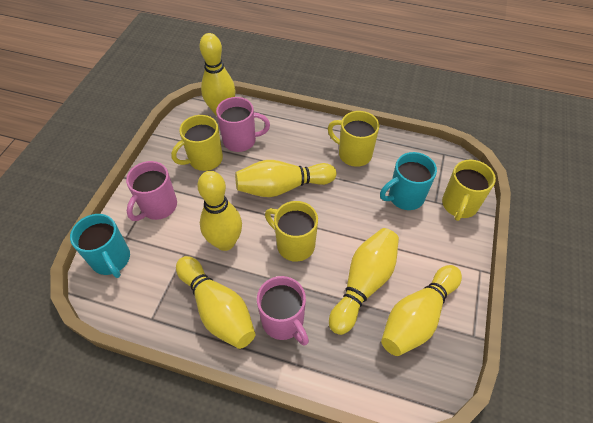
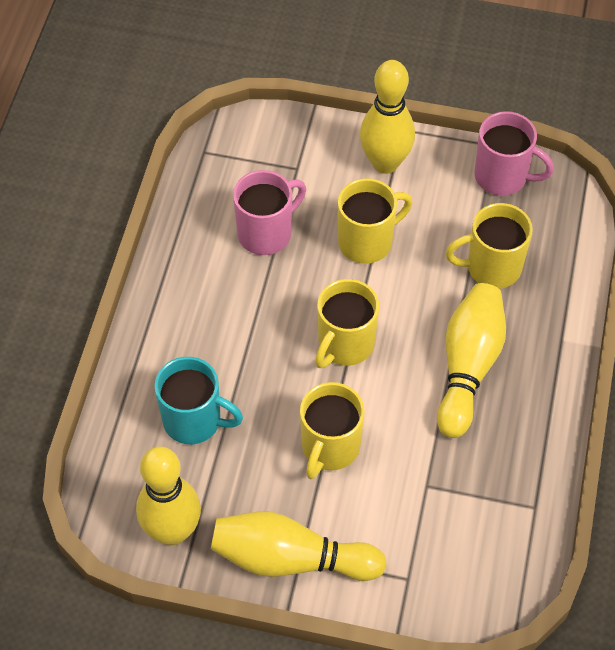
pink mug: [126,161,177,221] [216,97,270,152] [257,276,309,346] = 3 -> [233,170,306,255] [475,111,554,196] = 2
turquoise mug: [70,214,130,278] [380,152,437,210] = 2 -> [154,357,243,444] = 1
yellow bowling pin: [176,256,255,349] [197,171,242,251] [199,33,236,116] [235,160,336,197] [329,228,399,335] [381,265,462,356] = 6 -> [136,447,201,545] [211,511,386,581] [360,60,415,174] [437,283,506,438] = 4

